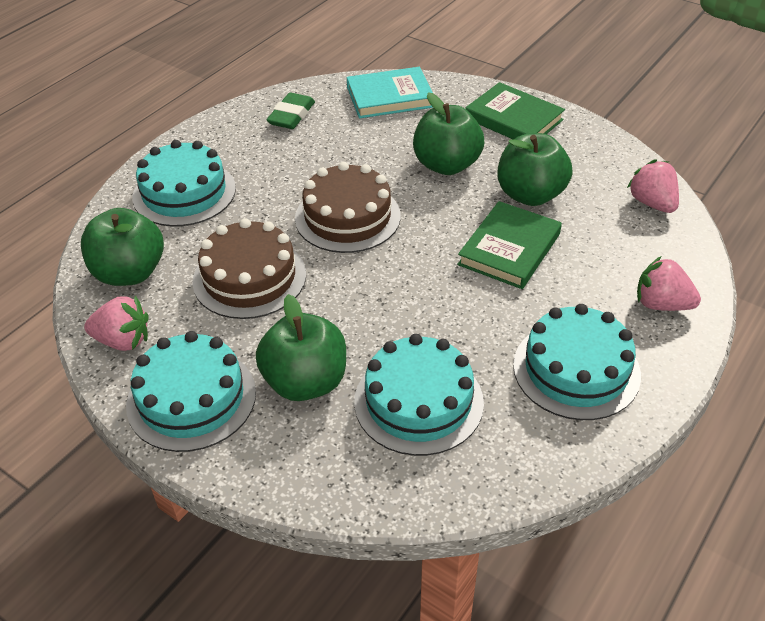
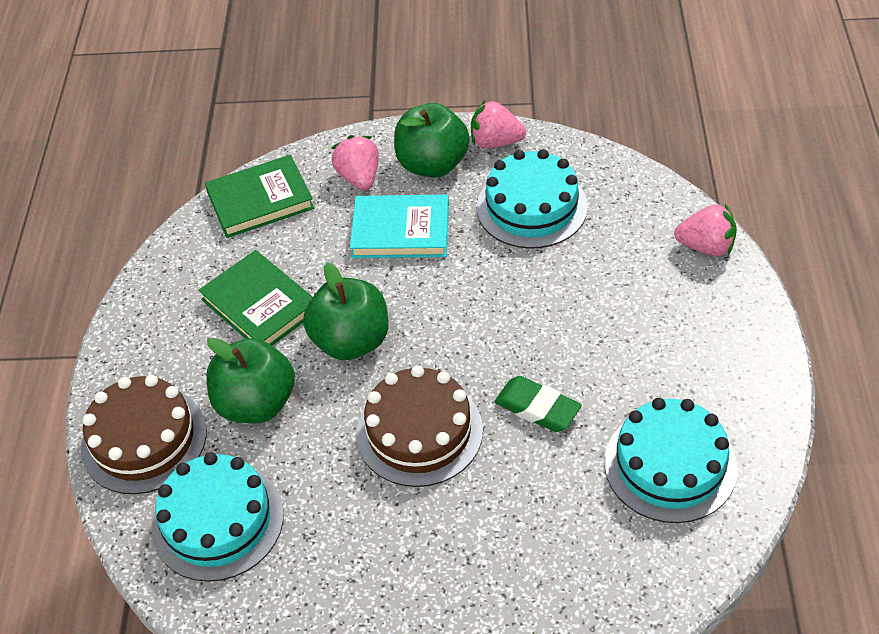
green apple: [81,208,164,286] [256,294,346,401] [413,92,484,175] [497,133,572,206] = 4 -> [206,338,295,424] [303,262,388,360] [394,103,470,178] = 3
turquoise cake: [126,331,256,452] [132,140,236,227] [354,334,484,456] [513,304,641,420] = 4 -> [151,452,284,582] [477,149,588,249] [604,398,737,523] = 3

